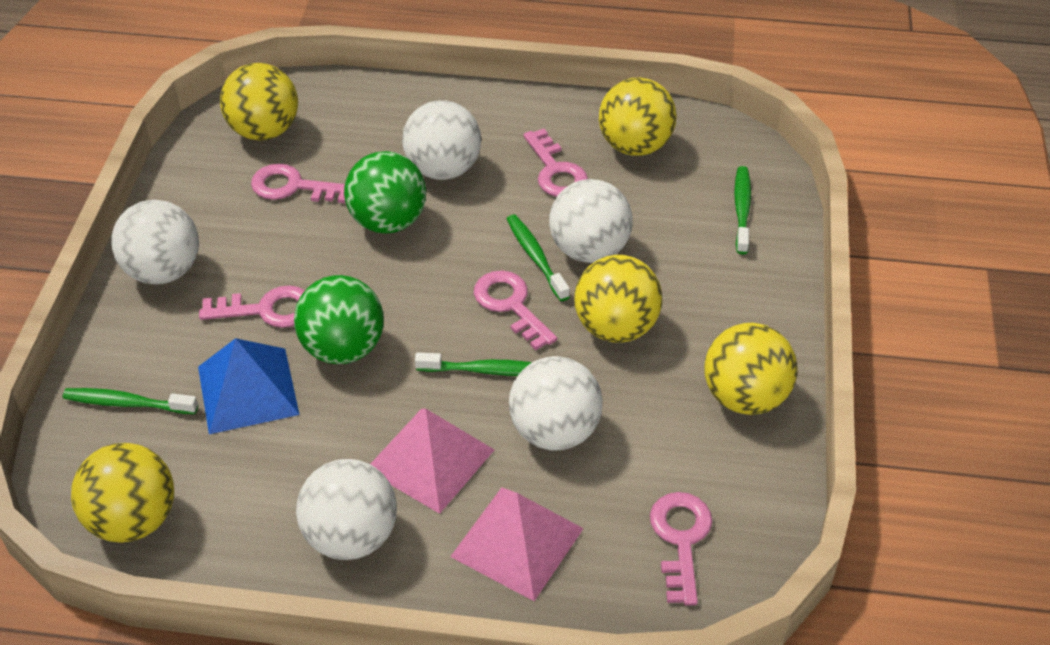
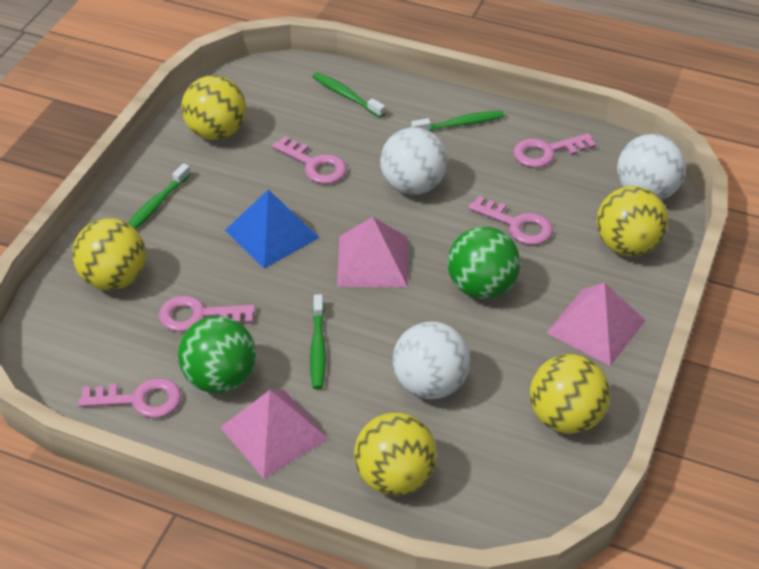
pink pyramid: [370,409,494,514] [450,487,584,601] = 2 -> [220,390,328,479] [337,217,408,287] [546,282,646,366] = 3
white ball: [111,200,199,284] [296,459,397,560] [402,100,481,180] [509,356,603,450] [549,179,633,263] = 5 -> [380,127,448,195] [392,322,470,399] [617,134,686,200] = 3

